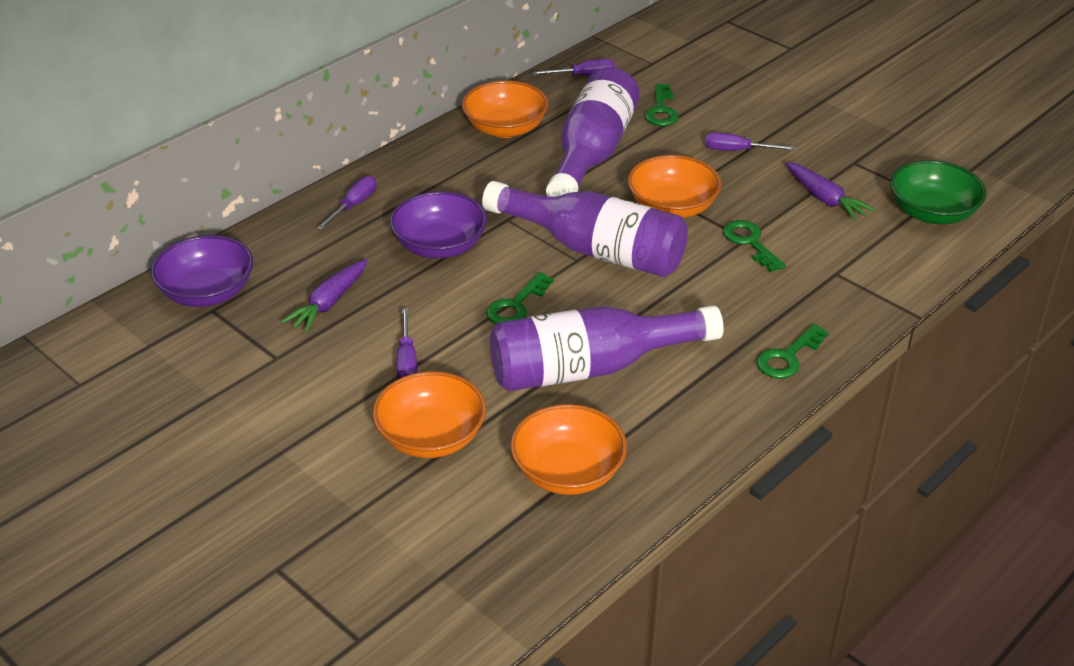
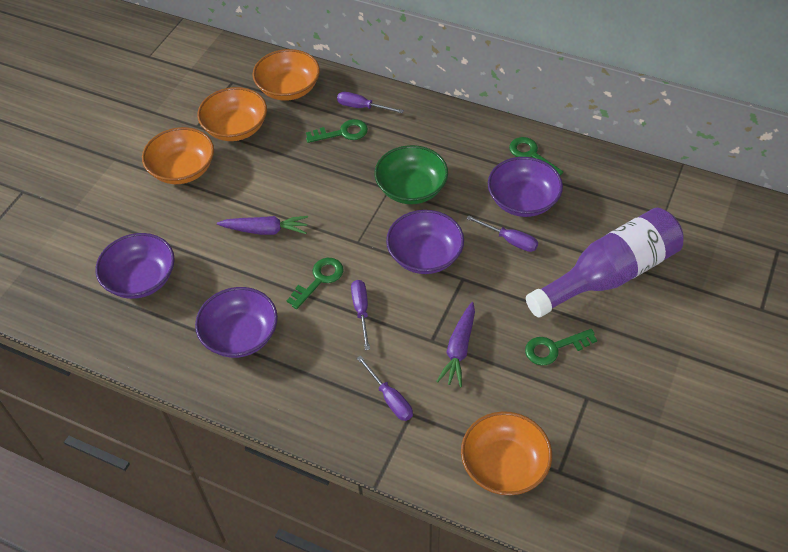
purple bottle: [482,181,688,277] [490,306,724,391] [546,67,640,197] = 3 -> [526,208,684,317] = 1
purple bowl: [151,235,254,307] [390,191,487,258] = 2 -> [95,233,175,299] [195,287,278,358] [386,210,464,274] [488,157,563,217] = 4

